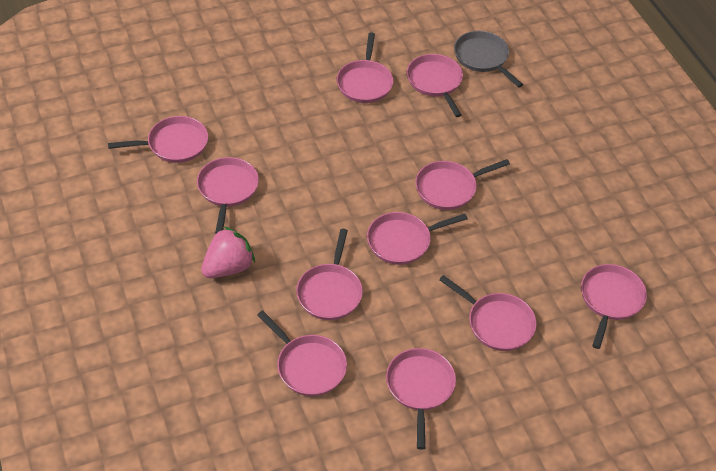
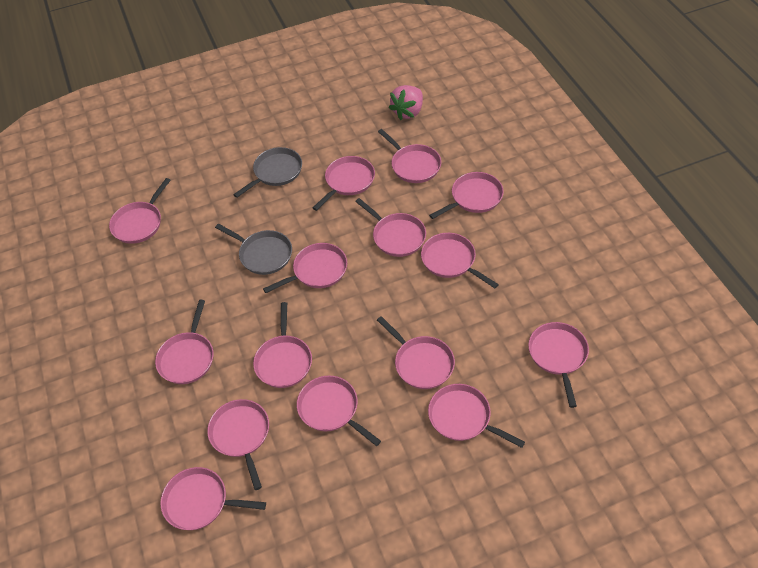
grey pan: [454,31,523,87] = 1 -> [215,224,292,275] [233,147,302,198] = 2
pink pan: [108,116,208,163] [197,157,259,234] [257,310,347,396] [296,229,363,320] [337,32,393,103] [367,212,468,265] [386,348,456,450] [407,54,463,117] [415,159,510,210] [439,275,537,351] [581,264,647,349] = 11 -> [109,178,171,244] [155,300,214,384] [161,467,266,530] [207,399,269,490] [253,302,312,388] [263,243,347,293] [297,376,381,446] [313,156,375,211] [355,198,426,257] [377,316,455,389] [378,129,441,183] [421,233,499,288] [428,384,525,448] [429,172,504,219] [528,322,589,408] = 15

